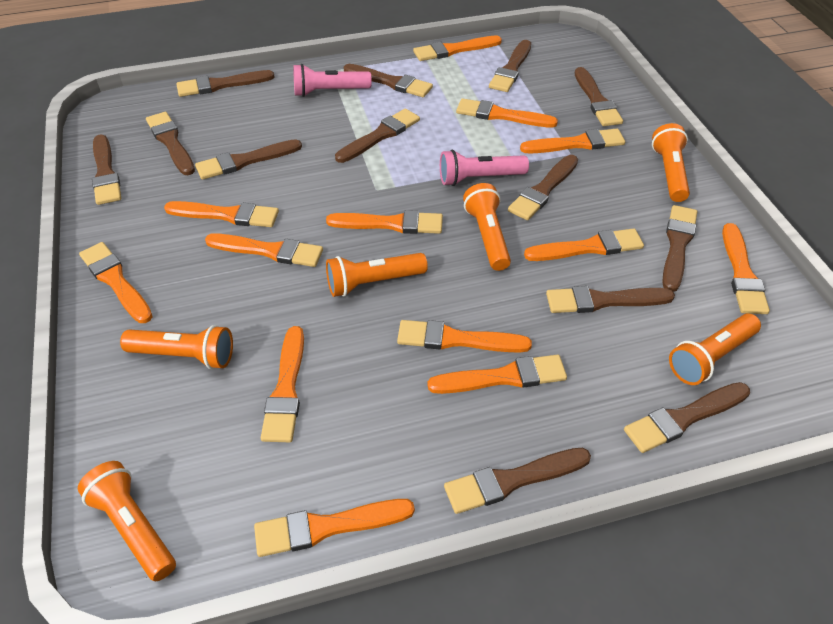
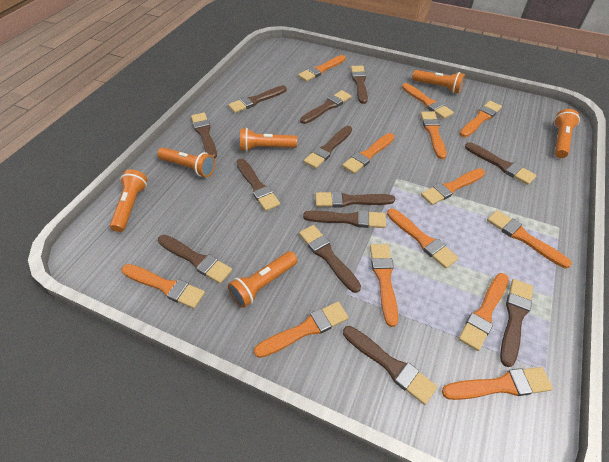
pink flashlight: [293,64,372,97] [440,150,529,186] = 2 -> none = 0

